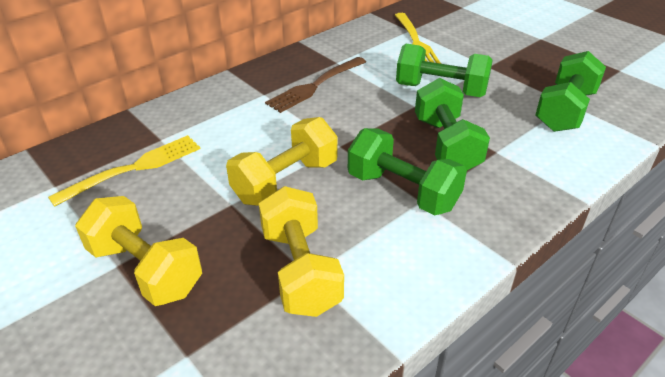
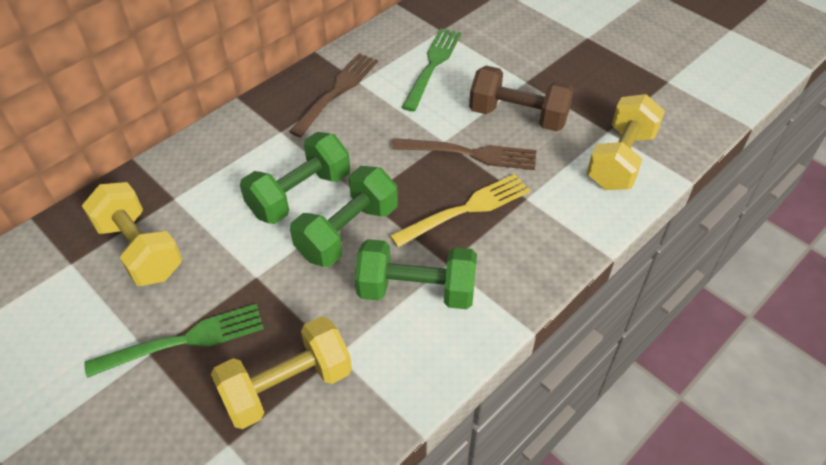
brown dumbbell: none = 0 -> [469,66,574,131] = 1
brown fork: [265,57,366,113] = 1 -> [289,53,378,137] [393,138,536,170] = 2
green dumbbell: [348,128,467,216] [396,44,493,97] [415,78,490,171] [535,51,606,132] = 4 -> [240,132,350,224] [290,166,398,267] [355,239,477,309] = 3
green fork: none = 0 -> [84,304,264,378] [402,28,461,111] = 2
yellow fork: [48,135,201,207] [395,13,441,64] = 2 -> [390,174,530,247] = 1

